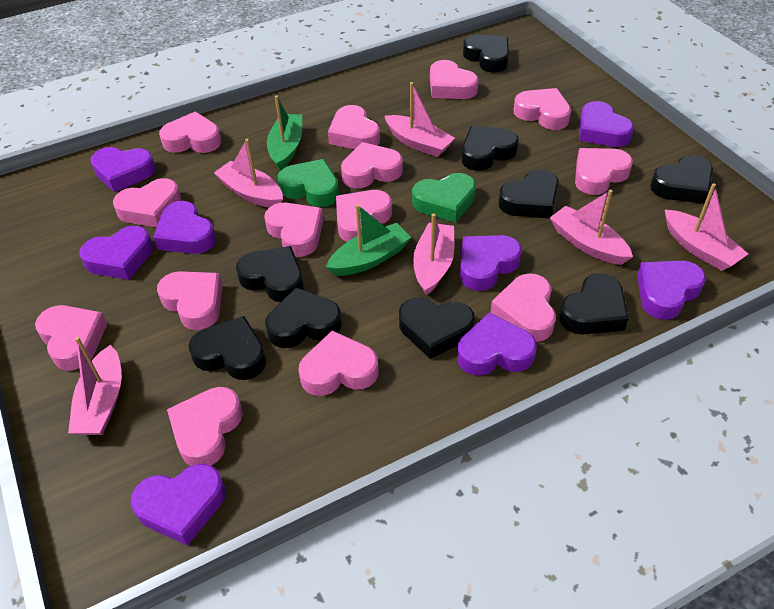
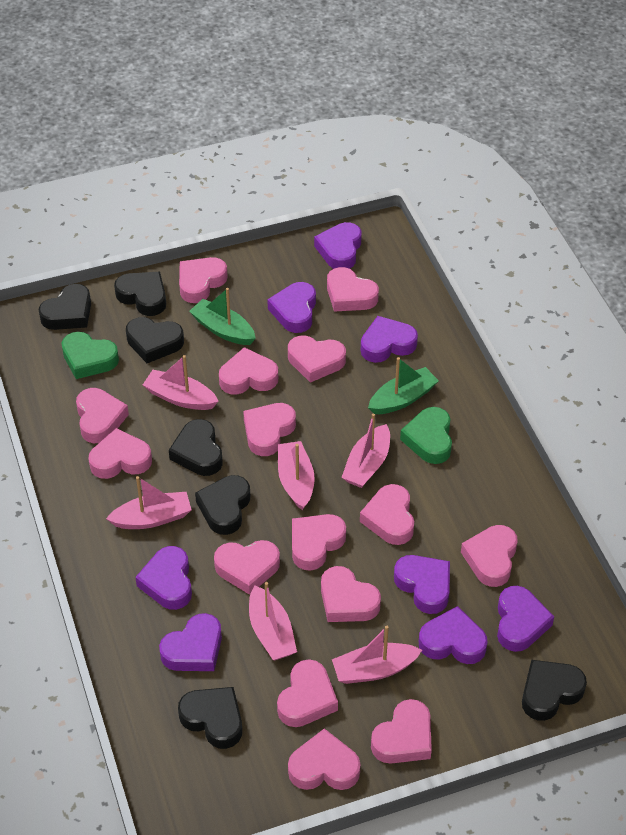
black heart: [189,316,266,380] [236,246,304,302] [265,287,342,348] [399,298,475,359] [462,126,519,171] [463,34,509,73] [498,169,559,219] [559,273,629,335] [650,155,713,204] = 9 -> [39,284,91,330] [114,271,166,316] [126,317,184,363] [169,419,223,476] [178,687,242,749] [195,475,250,535] [522,660,587,721] = 7
pink heart: [35,305,107,371] [113,178,181,227] [157,271,222,330] [159,111,221,153] [167,387,243,466] [264,203,323,257] [298,331,378,396] [328,105,380,149] [336,190,392,242] [341,142,403,189] [430,60,479,99] [490,273,556,342] [513,88,571,130] [575,148,633,195] = 14 -> [76,388,129,443] [88,428,152,479] [179,257,227,303] [214,540,280,595] [219,347,278,395] [243,403,296,456] [277,660,338,727] [288,336,346,383] [288,728,361,790] [292,514,346,571] [321,566,381,622] [327,267,379,312] [360,484,414,545] [371,699,432,763] [461,525,517,587] = 15

